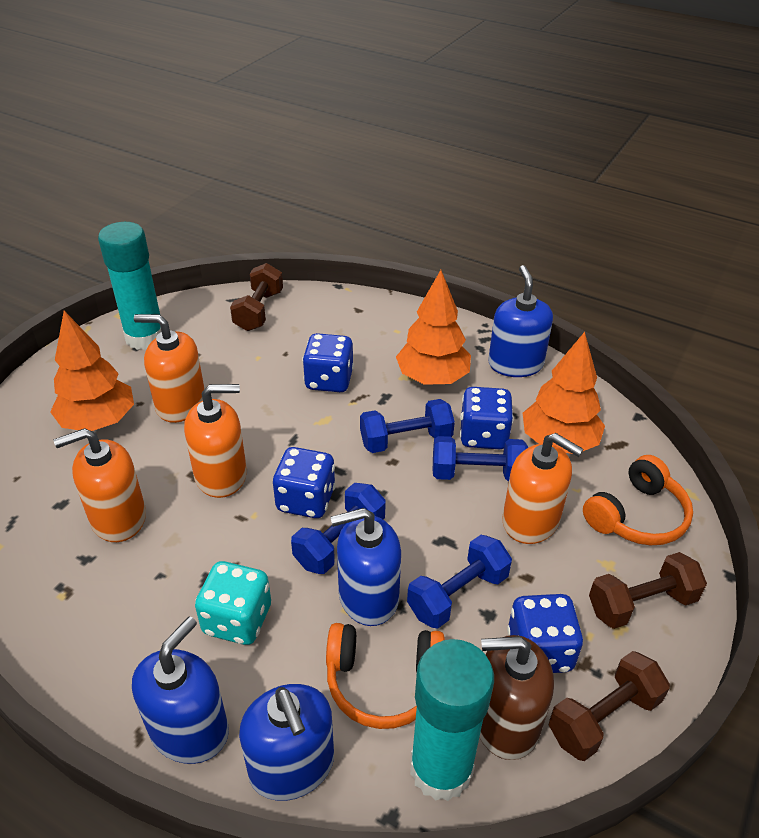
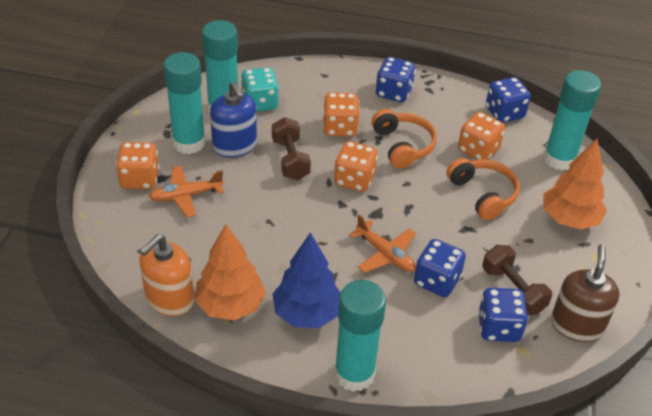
blue dumbbell: [291,483,386,574] [360,399,455,453] [407,535,512,629] [433,436,528,482] = 4 -> none = 0
blue soap dispenser: [132,616,229,764] [239,684,334,801] [330,508,401,626] [488,265,553,377] = 4 -> [210,81,257,158] = 1
blue tree: none = 0 -> [273,232,341,328] = 1
brown dumbbell: [230,263,283,331] [549,651,670,761] [589,552,707,629] = 3 -> [272,117,311,180] [482,245,552,315] = 2
orange dice: none = 0 -> [116,142,159,189] [323,92,359,137] [334,141,378,192] [458,112,505,160] = 4
orange plane: none = 0 -> [149,166,224,217] [349,215,416,273] = 2
orange soap dispenser: [53,428,146,542] [134,314,205,423] [184,384,247,498] [502,433,583,544] = 4 -> [139,234,194,316] = 1
orange tree: [50,311,134,431] [396,270,471,385] [523,332,605,454] = 3 -> [195,224,266,321] [544,139,607,229] = 2
turquoise glue stick: [98,222,161,350] [410,639,494,801] = 2 -> [163,52,206,154] [202,20,238,113] [334,280,386,392] [543,70,602,171] = 4

